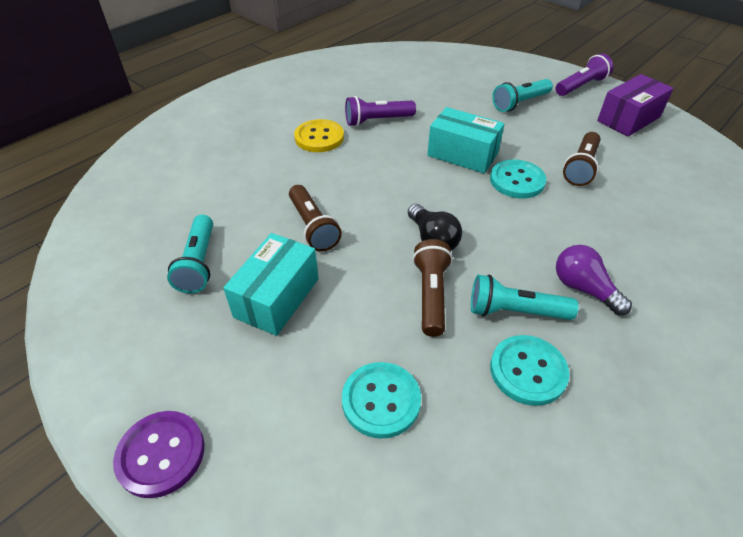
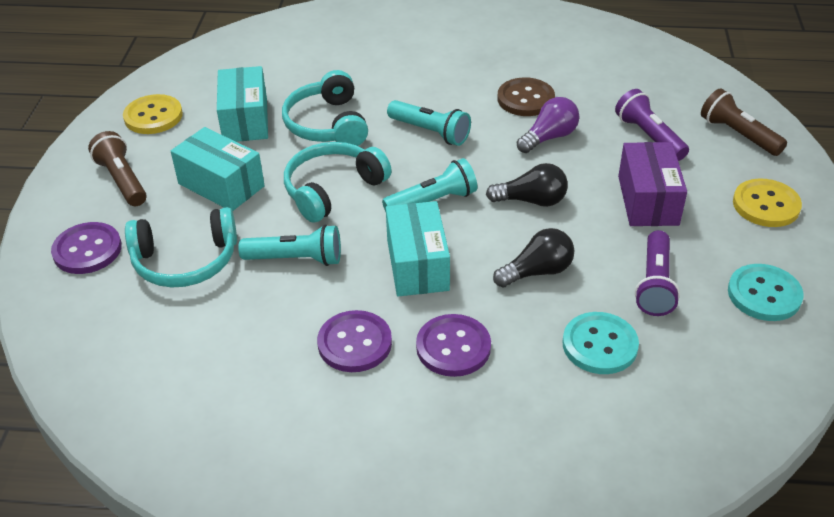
black light bulb: [408,204,462,251] = 1 -> [486,163,568,207] [493,228,574,287] = 2
brown button: none = 0 -> [497,77,555,116] = 1
brown flashlight: [289,185,342,252] [413,239,453,337] [563,132,600,186] = 3 -> [88,131,147,206] [701,88,787,156] = 2
purple button: [113,411,204,498] = 1 -> [51,222,122,274] [317,310,392,372] [416,314,491,377] = 3
turquoise box: [223,233,319,336] [427,107,504,174] = 2 -> [171,127,265,211] [217,66,268,142] [386,201,450,296] = 3
turquoise button: [342,362,421,439] [490,160,546,198] [490,335,569,406] = 3 -> [562,312,639,374] [728,264,804,321] = 2
turquoise headphones: none = 0 -> [125,207,237,288] [282,70,368,146] [284,142,392,223] = 3
yellow button: [294,119,344,152] = 1 -> [123,94,183,134] [733,178,802,227] = 2

